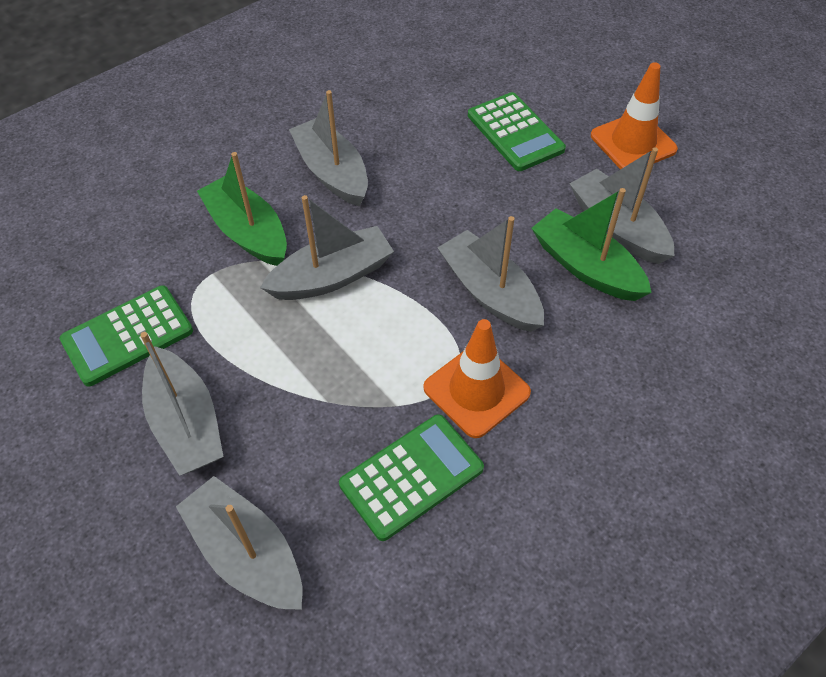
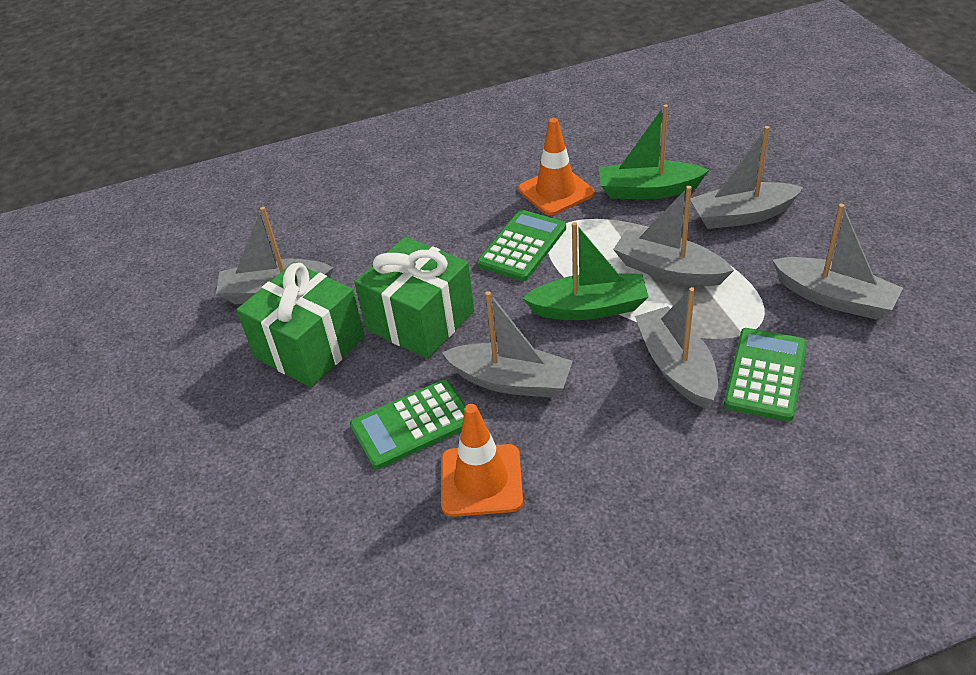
green gift: none = 0 -> [236,262,365,387] [355,237,474,359] = 2

